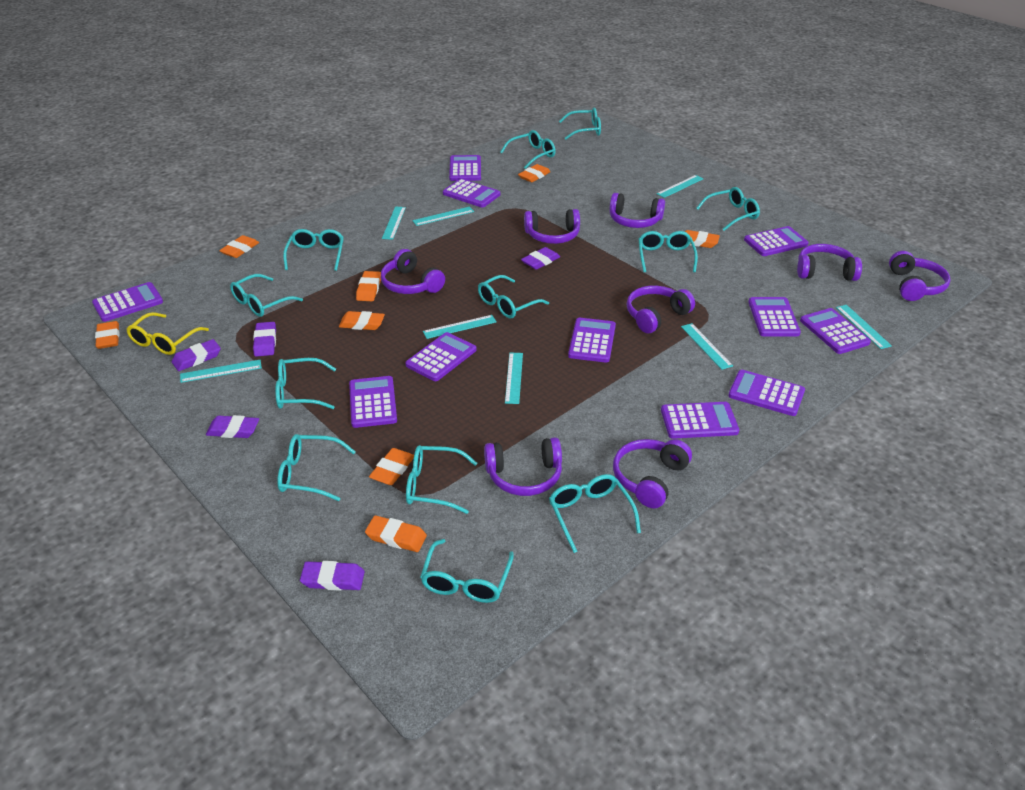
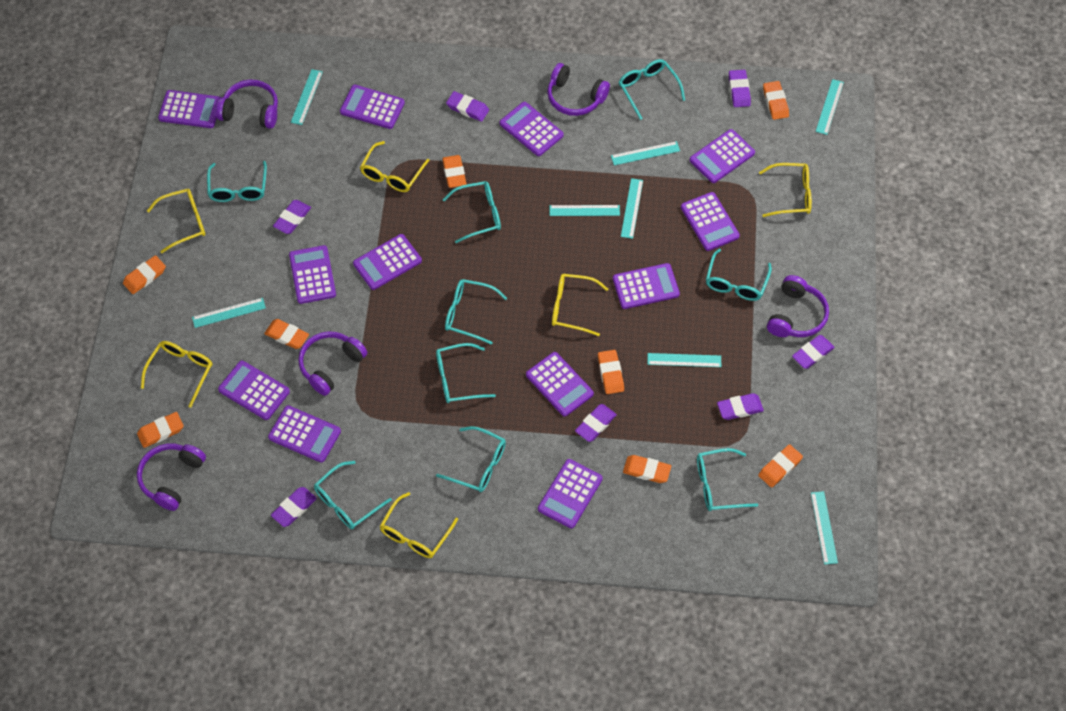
purple calculator: [92,282,163,322] [349,376,397,428] [405,332,476,381] [443,179,500,207] [449,155,481,181] [568,318,616,363] [661,402,739,439] [728,370,805,416] [744,226,809,256] [748,297,801,336] [800,308,871,354] = 11 -> [158,90,221,128] [218,361,290,420] [268,405,341,463] [289,245,336,304] [340,85,405,129] [353,234,422,290] [500,102,564,156] [526,352,594,417] [538,459,603,528] [613,263,680,309] [681,192,740,251] [690,129,755,183] = 12
purple eraser: [172,339,221,371] [206,415,259,438] [253,322,276,356] [300,561,365,591] [521,247,560,270] = 5 -> [271,487,317,527] [273,200,311,234] [446,91,489,122] [575,404,617,442] [717,393,764,420] [729,70,751,107] [792,335,835,369] = 7
purple headphones: [381,249,445,294] [484,437,562,496] [524,209,580,244] [610,193,665,228] [613,439,692,508] [627,286,695,333] [797,244,862,281] [889,251,951,301] = 8 -> [137,443,206,511] [216,79,278,129] [298,331,367,396] [547,63,610,116] [767,275,829,337] = 5
turquoise glasses: [230,274,303,317] [275,358,336,409] [277,434,356,501] [283,229,344,271] [406,445,477,514] [420,539,514,603] [478,275,549,318] [500,130,556,169] [549,474,641,553] [559,108,601,140] [639,231,698,272] [696,187,760,231] = 12 -> [207,161,267,202] [314,461,392,529] [436,343,496,403] [436,426,506,492] [442,181,501,243] [445,279,507,345] [619,59,685,120] [697,448,758,511] [706,249,772,301] = 9
yellow glasses: [126,312,209,355] = 1 -> [141,341,212,408] [147,189,205,253] [360,141,430,192] [380,492,458,558] [552,274,608,336] [759,163,812,217] = 6

